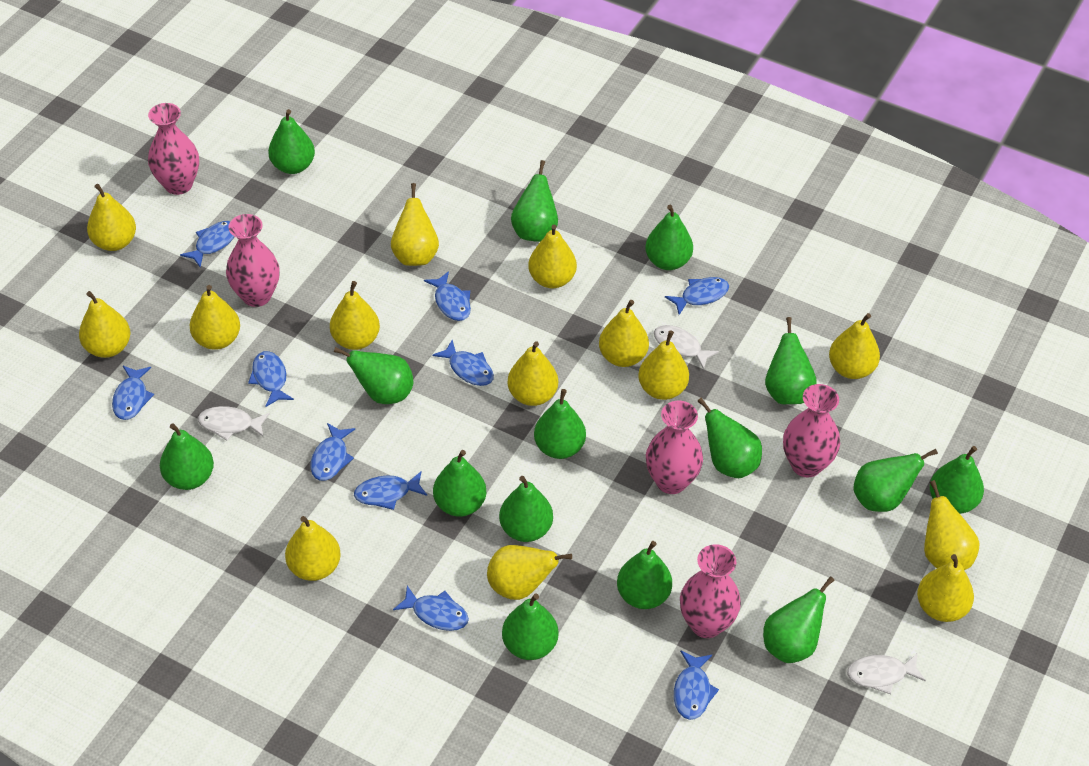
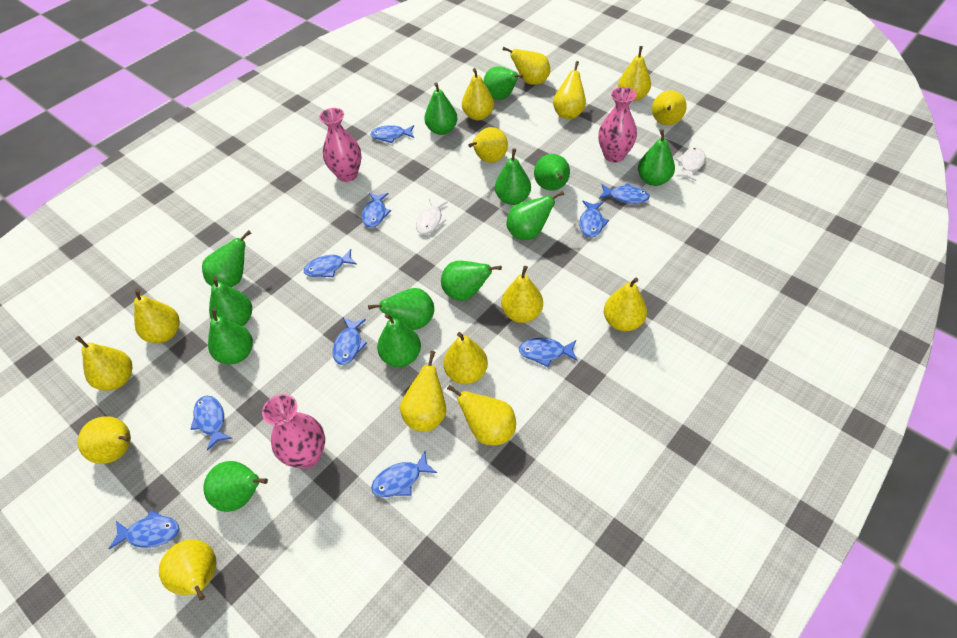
green pear: [160,423,214,490] [268,109,315,174] [334,347,414,404] [433,450,486,517] [499,476,553,542] [502,594,559,660] [511,160,558,242] [534,389,586,459] [617,541,672,609] [645,205,693,270] [698,398,762,478] [763,576,835,663] [765,317,817,404] [853,449,938,512] [930,446,984,514] = 15 -> [202,230,251,287] [203,461,268,512] [208,308,253,364] [209,277,252,326] [368,288,434,330] [377,313,421,367] [424,83,458,135] [441,261,502,301] [483,66,523,100] [495,148,531,205] [507,191,564,240] [534,154,570,191] [638,129,675,186] = 13
pink vase: [148,103,199,195] [226,214,280,307] [646,401,703,494] [680,544,741,638] [783,384,840,478] = 5 -> [262,394,325,468] [319,108,361,182] [598,87,637,163] = 3
white fish: [198,406,269,441] [654,325,719,370] [847,653,926,694] = 3 -> [416,198,448,235] [676,147,705,181] = 2
yellow pear: [79,291,131,358] [87,184,136,251] [190,285,240,350] [285,516,341,581] [330,281,380,350] [391,183,439,266] [487,545,572,600] [507,341,558,406] [528,225,577,288] [599,300,649,367] [638,330,689,400] [829,313,880,379] [917,554,974,622] [924,480,980,570] = 14 -> [75,336,132,391] [78,416,131,464] [134,289,180,343] [159,540,217,601] [400,351,446,431] [443,332,488,384] [447,385,516,445] [462,68,494,121] [468,127,508,163] [502,266,543,323] [503,47,550,85] [553,61,586,119] [604,278,647,331] [618,46,651,101] [652,90,687,125] = 15

